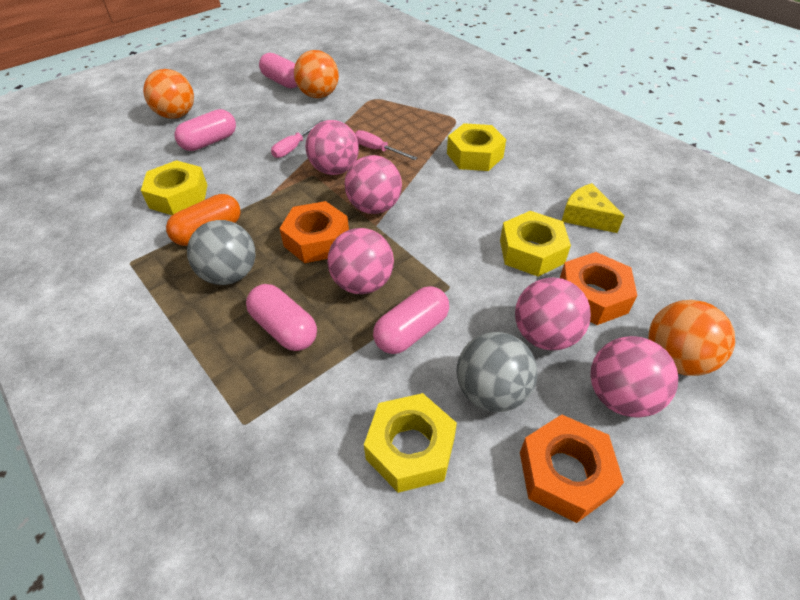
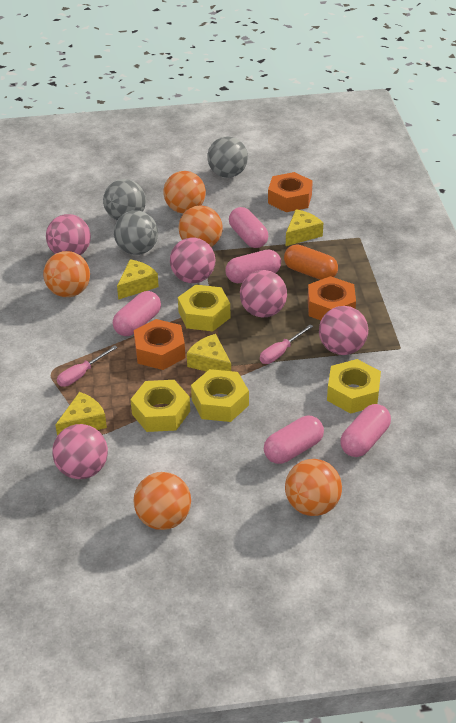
grey ball: [187,220,255,285] [457,332,537,412] = 2 -> [103,179,146,220] [114,210,158,255] [207,136,248,178] = 3
orange ball: [143,69,194,119] [294,50,339,98] [648,300,735,376] = 3 -> [43,251,90,297] [133,472,191,530] [163,171,206,214] [179,206,222,247] [285,459,342,516] = 5
pink capsule: [174,109,236,151] [246,284,317,351] [259,53,297,88] [373,286,449,354] = 4 -> [113,291,161,336] [225,250,281,283] [229,207,268,248] [264,416,324,464] [340,404,391,457] = 5
yellow cheese: [562,183,624,233] = 1 -> [55,392,107,436] [117,259,159,300] [187,334,231,372] [286,209,323,246] = 4

